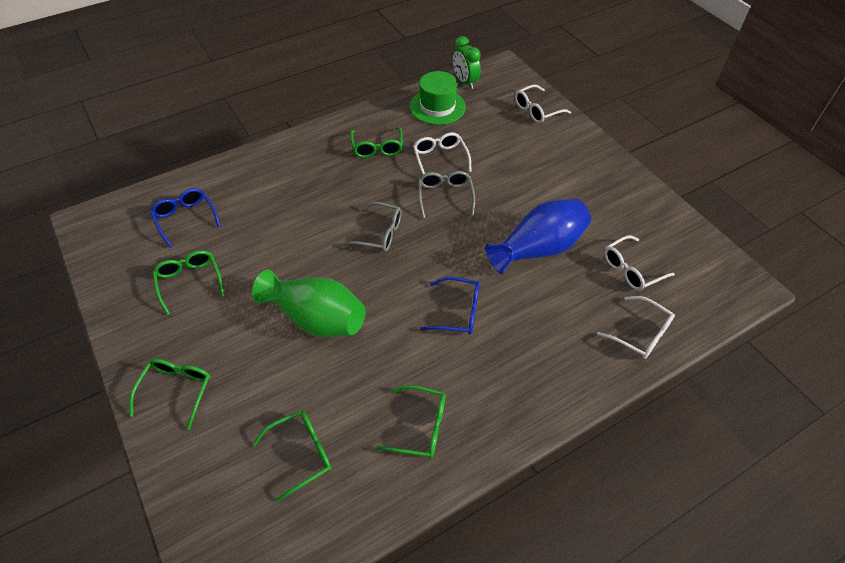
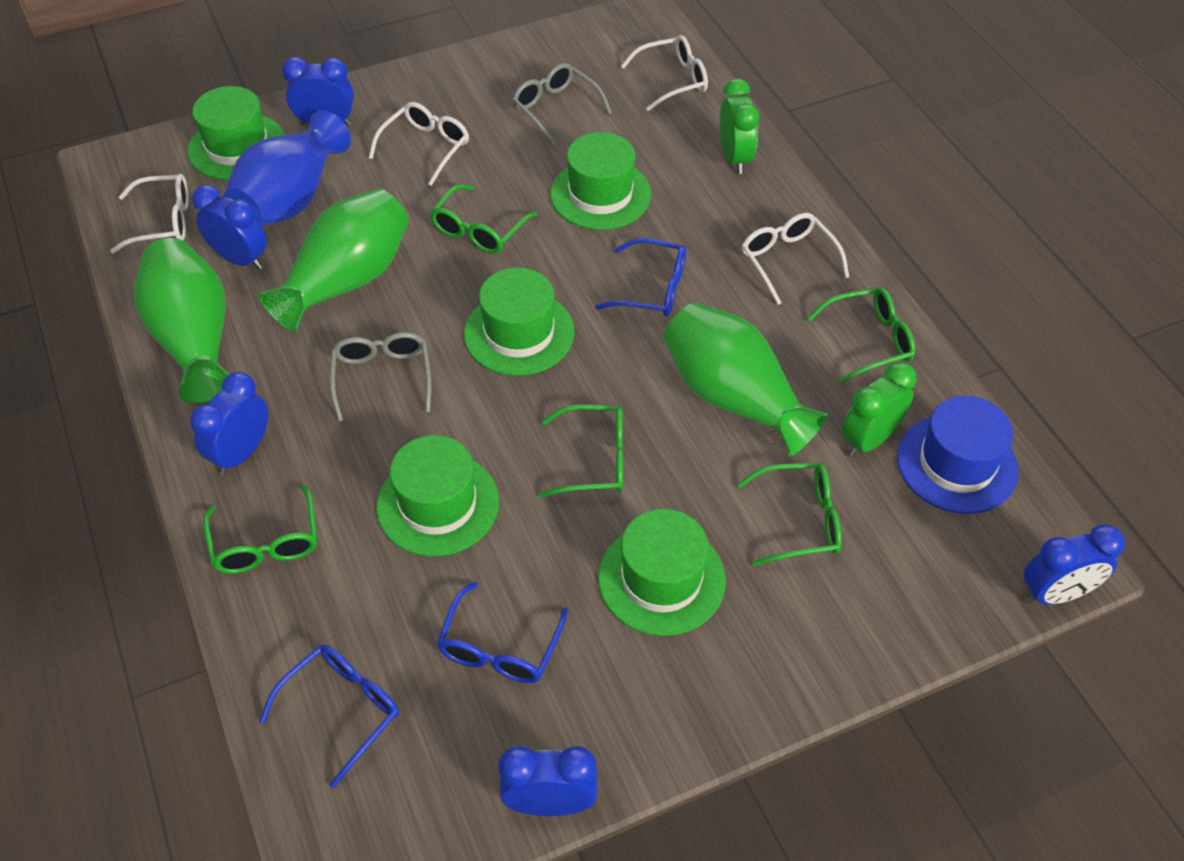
blue clock: none = 0 -> [190,372,268,475] [192,185,267,270] [282,57,354,126] [498,746,598,816] [1024,524,1125,605] = 5
blue glasses: [150,188,221,248] [420,277,480,334] = 2 -> [259,644,399,788] [437,582,568,683] [595,238,686,317] = 3
blue hat: none = 0 -> [897,396,1019,514] = 1
green clock: [452,36,481,89] = 1 -> [720,78,759,174] [842,362,917,457] = 2
green hat: [410,71,466,125] = 1 -> [187,86,285,180] [376,435,499,557] [464,268,575,376] [550,132,651,230] [598,509,726,636] = 5
green vase: [252,270,366,337] = 1 -> [134,238,229,404] [257,188,409,333] [663,302,829,457] = 3

